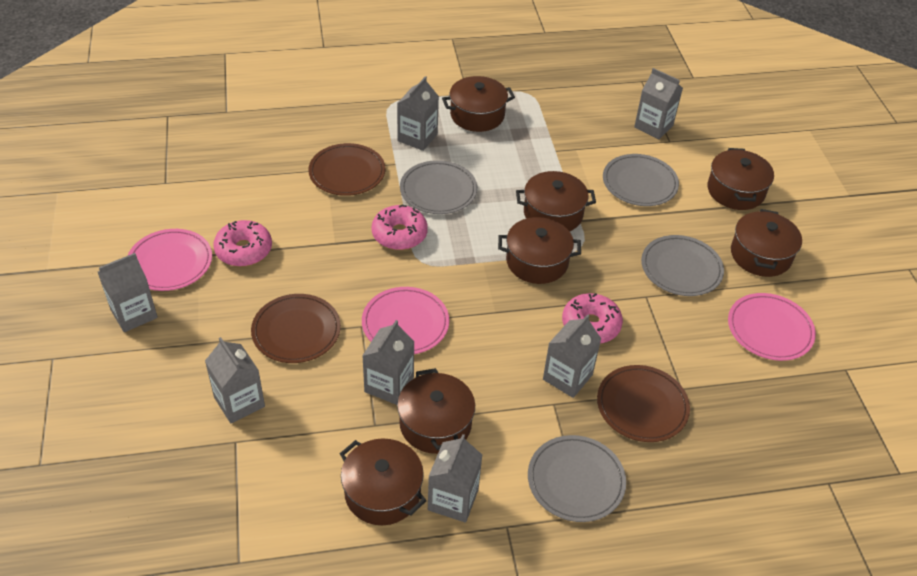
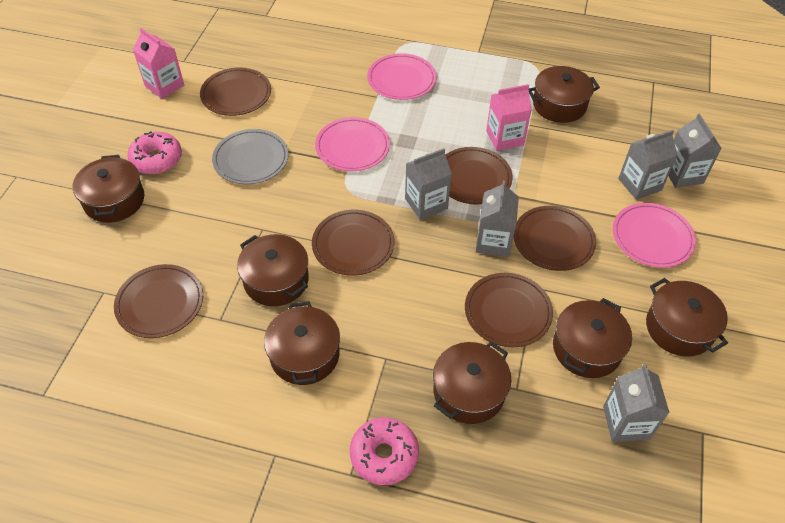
brown plate: [251,294,341,363] [308,143,385,196] [597,365,690,442] = 3 -> [114,264,203,338] [200,67,271,116] [312,210,394,276] [445,147,513,205] [465,273,553,347] [514,206,596,271] = 6
grey carton: [98,253,158,332] [205,337,265,423] [362,320,415,405] [397,76,439,151] [428,434,482,523] [543,314,601,398] [634,68,683,139] = 7 -> [405,148,452,220] [476,180,519,257] [603,364,670,442] [618,130,678,200] [668,114,722,188] = 5
grey plate: [400,160,477,214] [528,435,626,522] [603,154,679,206] [641,235,724,296] = 4 -> [212,129,289,185] = 1
pink carton: none = 0 -> [133,28,184,99] [486,84,532,151] = 2
pink donut: [213,220,272,267] [372,204,428,250] [562,293,623,344] = 3 -> [127,131,182,174] [350,417,419,485] = 2

